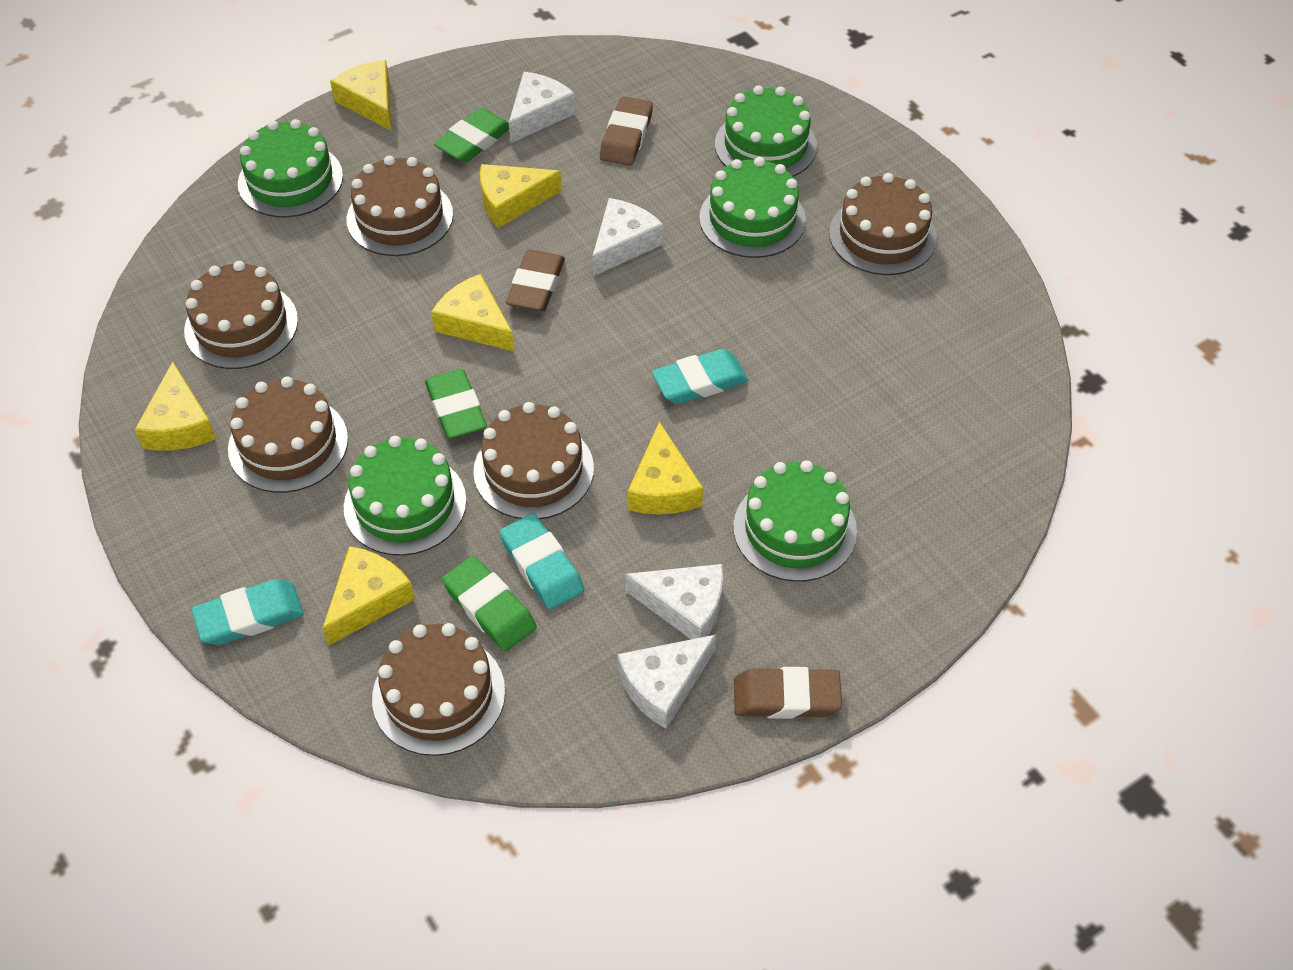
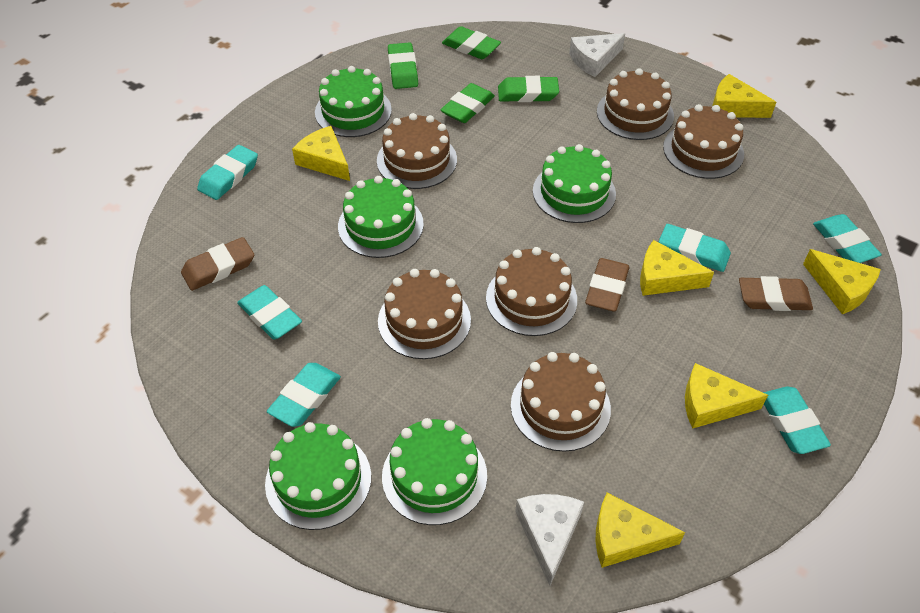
green eraser: [425,369,487,439] [434,108,509,163] [442,556,537,651] = 3 -> [388,43,418,89] [441,83,495,123] [442,26,501,59] [498,76,559,102] = 4
turquoise eraser: [191,579,304,645] [499,513,584,610] [652,349,748,404] = 3 -> [197,145,258,200] [237,285,302,339] [267,363,341,427] [659,224,731,272] [763,387,831,454] [813,214,882,263] = 6
white cheese: [509,72,576,143] [592,198,663,276] [618,635,716,729] [625,564,723,639] = 4 -> [515,494,584,586] [569,33,625,77] = 2

